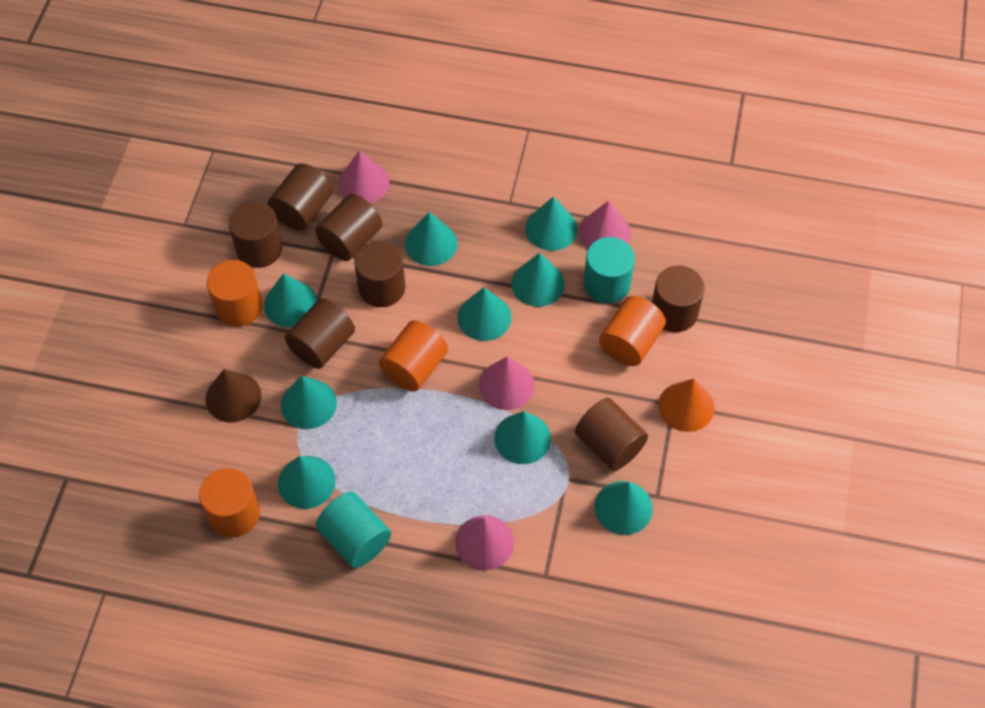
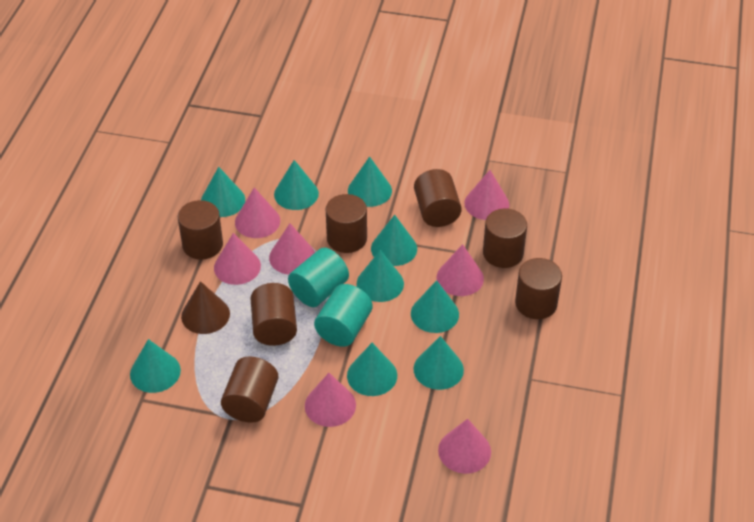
orange cone: [658,378,714,432] = 1 -> none = 0
orange cylinder: [199,468,260,537] [207,260,263,327] [379,320,448,391] [599,296,666,366] = 4 -> none = 0
pink cone: [338,150,390,203] [455,515,514,571] [479,357,534,410] [579,201,631,249] = 4 -> [214,233,261,285] [235,187,280,238] [269,223,315,274] [305,373,356,427] [437,244,484,296] [438,419,491,474] [464,170,509,220] = 7

